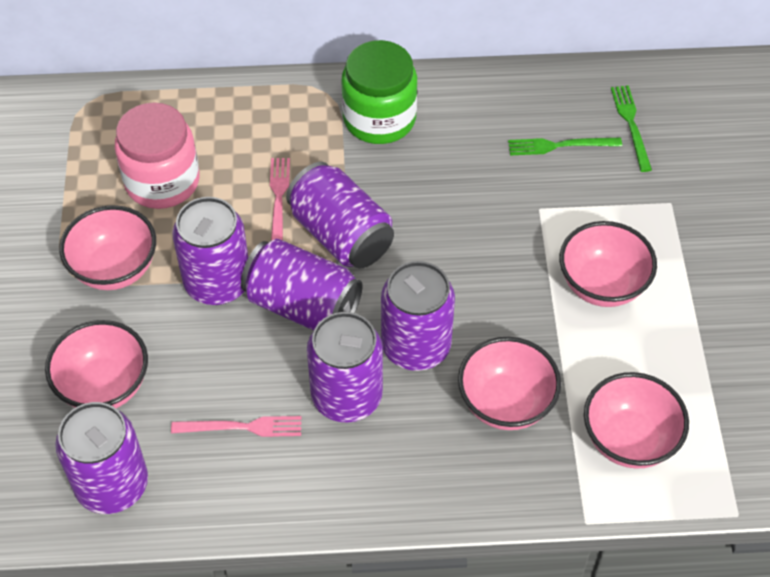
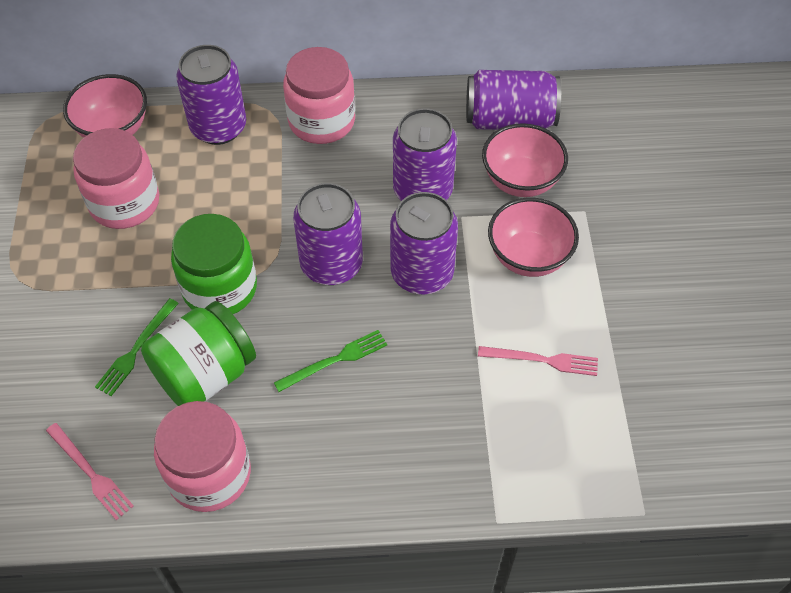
green jar: [341,40,418,144] = 1 -> [141,301,256,406] [171,214,257,314] = 2
pink bowl: [45,320,148,408] [59,205,156,290] [458,337,561,430] [560,221,657,307] [584,372,689,469] = 5 -> [63,74,147,138] [482,123,568,197] [488,198,579,277] = 3
pink jar: [115,103,200,209] = 1 -> [73,128,159,229] [154,401,251,512] [283,47,355,144] = 3
purple can: [55,402,148,514] [172,197,248,305] [241,239,362,331] [286,162,394,269] [307,312,383,422] [381,261,455,371] = 6 -> [176,45,246,145] [293,183,363,285] [390,192,458,294] [393,108,457,201] [466,70,561,130] = 5

